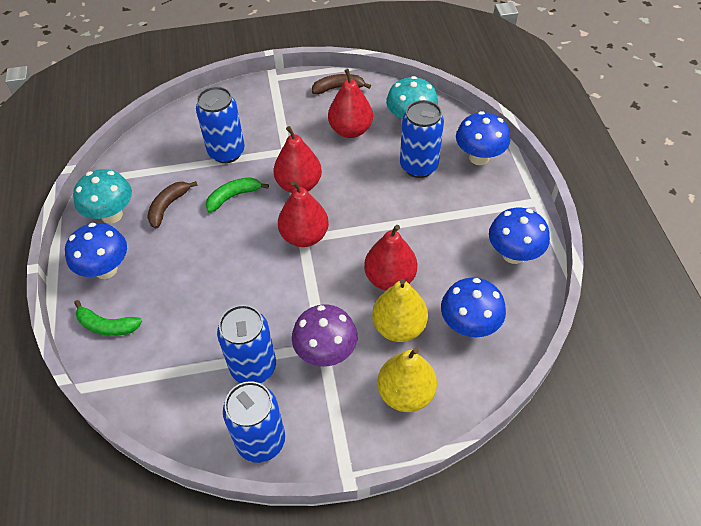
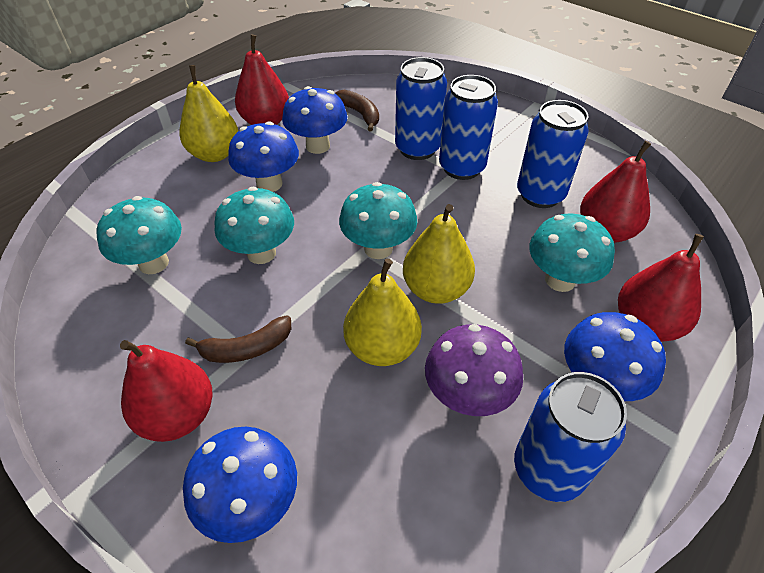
green banana: [74,300,142,336] [206,177,269,213] = 2 -> none = 0
turquoise mushroom: [73,169,132,224] [386,76,438,124] = 2 -> [96,196,182,274] [215,187,294,264] [339,182,417,259] [529,214,615,292] = 4
yellow pear: [372,279,428,342] [377,348,437,412] = 2 -> [179,65,238,162] [343,258,422,366] [403,204,475,304] = 3

